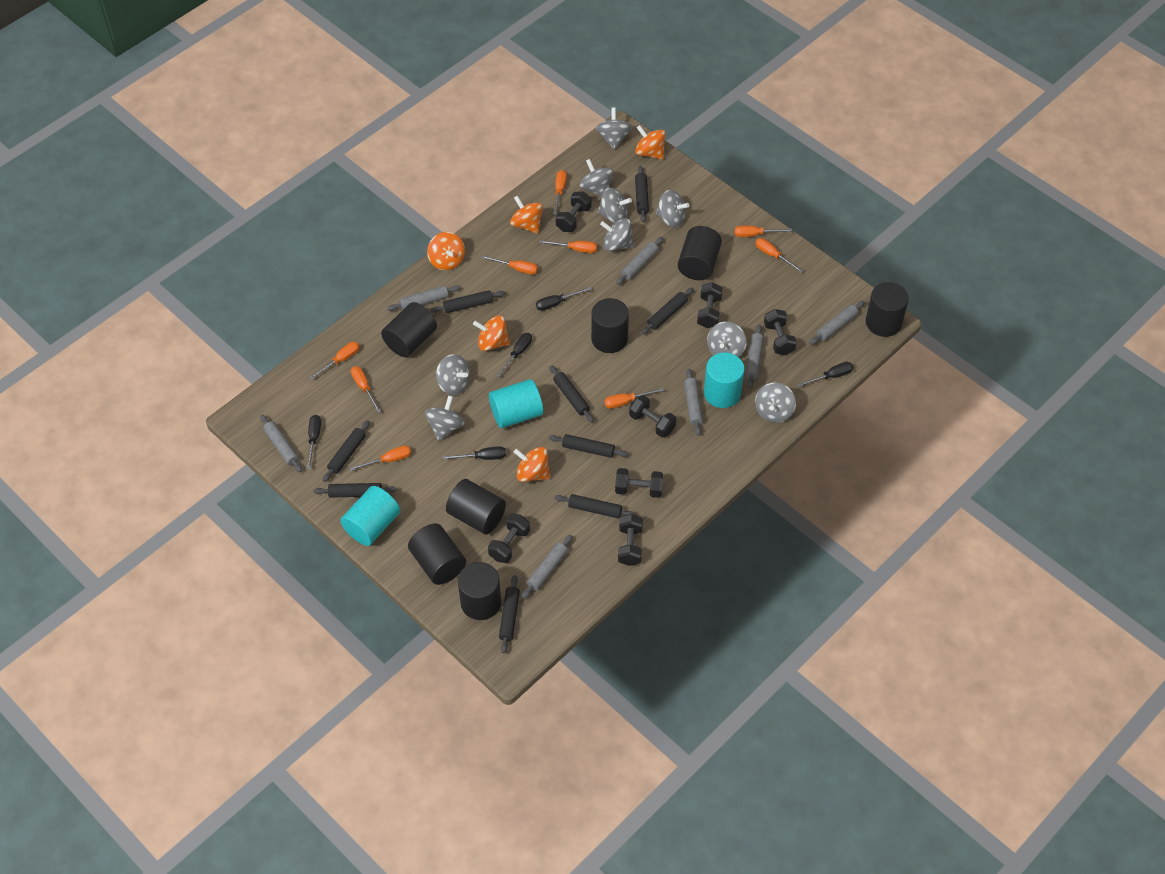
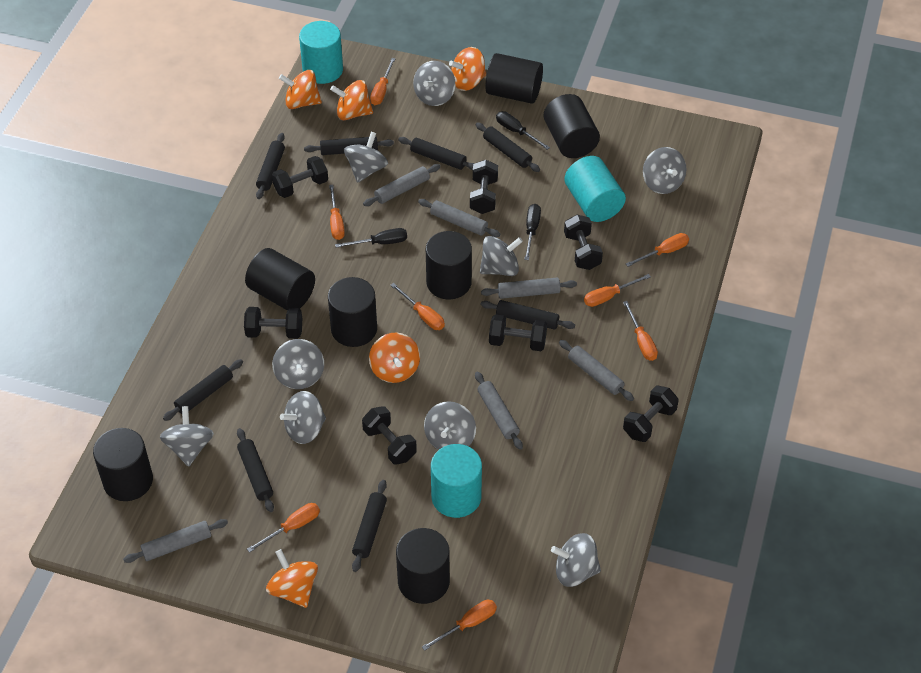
black rolling pin: [313,483,397,498] [323,420,370,482] [430,290,505,313] [499,575,520,653] [549,434,628,458] [550,365,594,423] [555,494,636,519] [635,166,649,223] [641,287,694,334] = 9 -> [163,359,243,421] [237,428,274,512] [256,133,285,199] [304,136,394,155] [352,480,387,572] [398,137,475,170] [476,123,540,172] [481,300,575,330] = 8
black screwdriver: [307,415,321,469] [443,446,506,460] [496,333,532,377] [536,287,591,311] [797,362,853,387] = 5 -> [335,228,407,248] [496,111,550,150] [524,204,541,260] = 3
grey rolling pin: [260,415,302,472] [387,285,460,311] [522,535,573,599] [616,237,664,285] [684,369,703,436] [745,325,764,388] [810,301,865,345] = 7 -> [123,519,228,563] [363,164,440,206] [418,199,500,237] [475,372,523,450] [481,278,577,299] [559,340,634,401] = 6
orange screwdriver: [310,342,360,379] [350,445,411,471] [351,366,381,413] [482,256,538,274] [540,240,597,253] [553,170,567,215] [604,388,664,409] [734,226,792,237] [755,238,803,272] = 9 -> [247,503,320,553] [329,185,345,240] [370,58,396,105] [390,283,445,330] [422,600,497,651] [584,274,651,307] [623,301,658,361] [626,233,689,267] = 8

